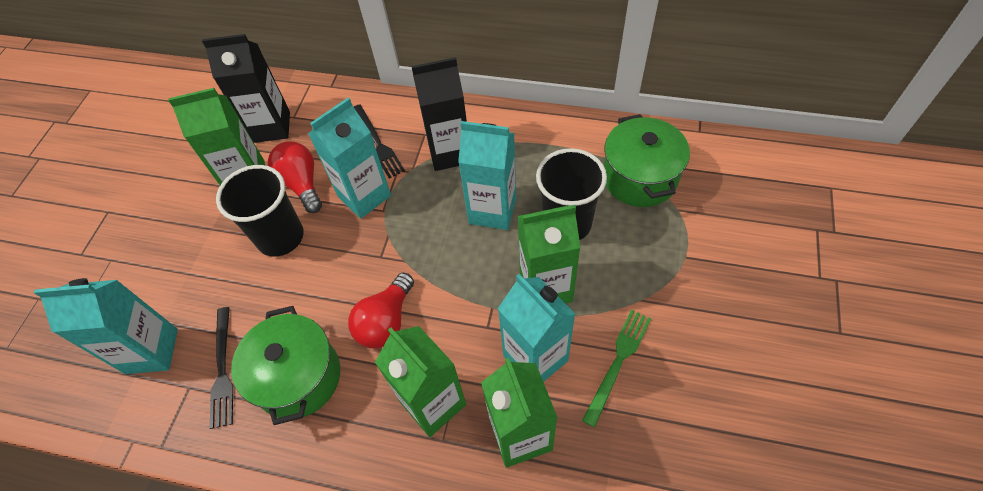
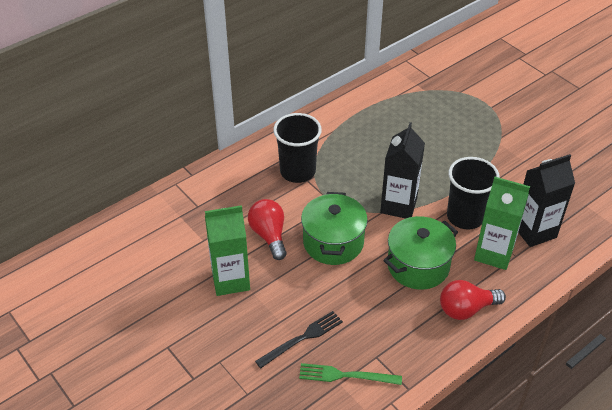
black fork: [210,307,233,429] [354,104,405,179] = 2 -> [255,311,343,368] = 1
green carton: [168,88,265,185] [375,326,466,437] [481,358,558,468] [518,205,581,304] = 4 -> [205,205,250,296] [474,177,530,270] = 2
turquoise carton: [33,278,178,374] [308,98,391,219] [458,121,516,230] [498,274,576,382] = 4 -> none = 0

